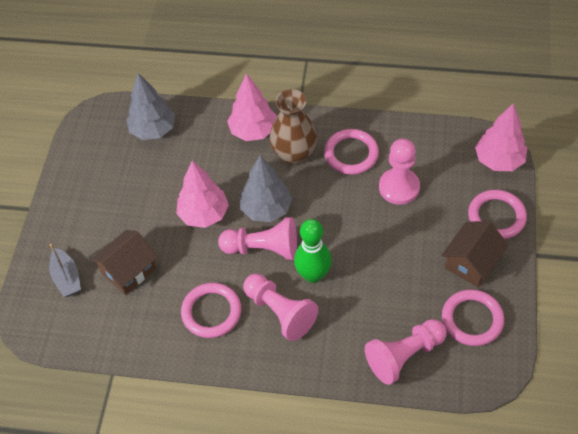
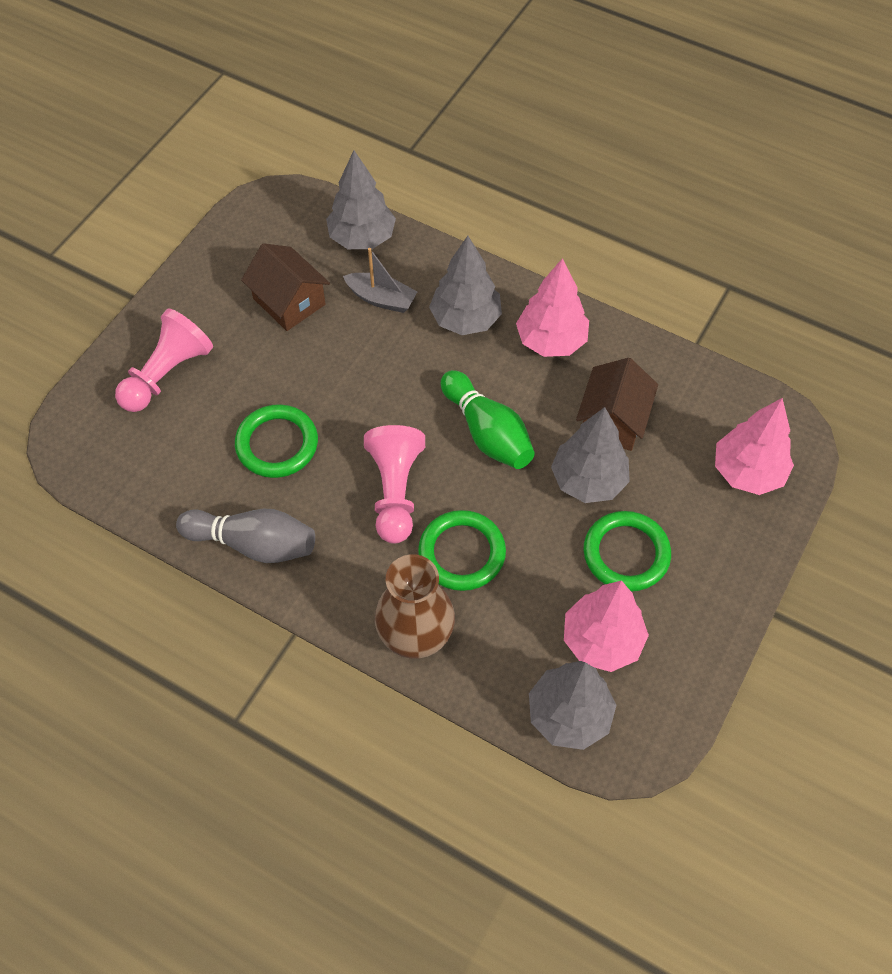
green ring: none = 0 -> [235,404,318,478] [418,510,506,591] [583,511,671,592] = 3
grey bowling pin: none = 0 -> [176,509,315,563] = 1
grey tree: [126,73,175,140] [240,155,292,222] = 2 -> [326,150,396,249] [429,236,502,335] [529,661,616,750] [551,407,630,503] = 4
pink pawn: [218,217,297,260] [243,274,318,341] [365,319,447,385] [379,139,420,205] = 4 -> [115,309,213,412] [364,425,425,544] = 2
pink ring: [181,283,241,338] [324,129,379,175] [442,289,504,346] [468,190,527,239] = 4 -> none = 0

